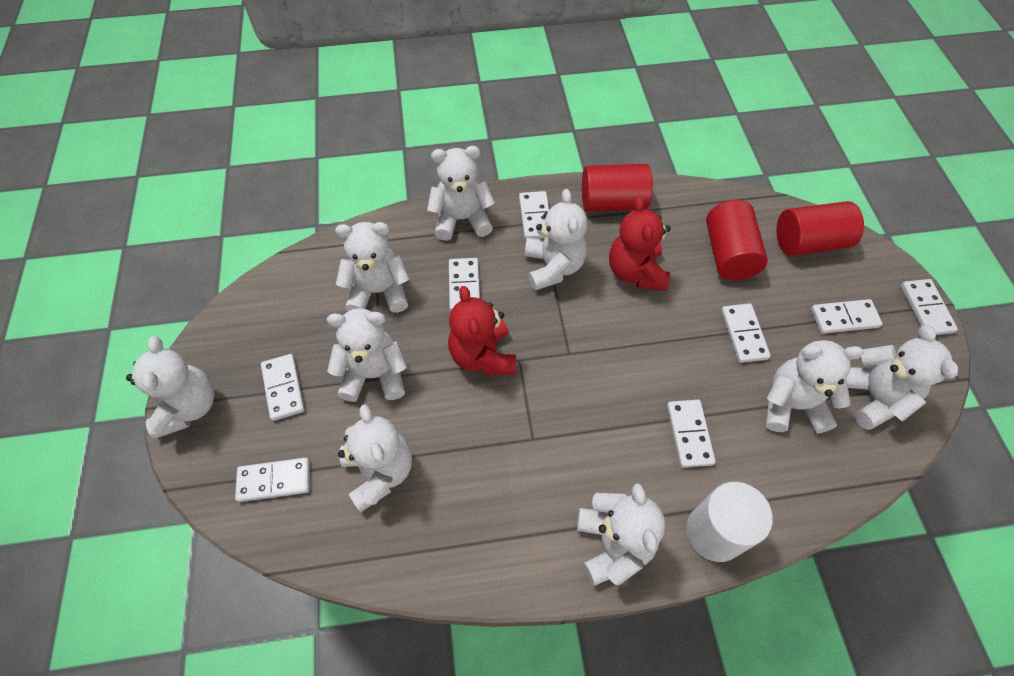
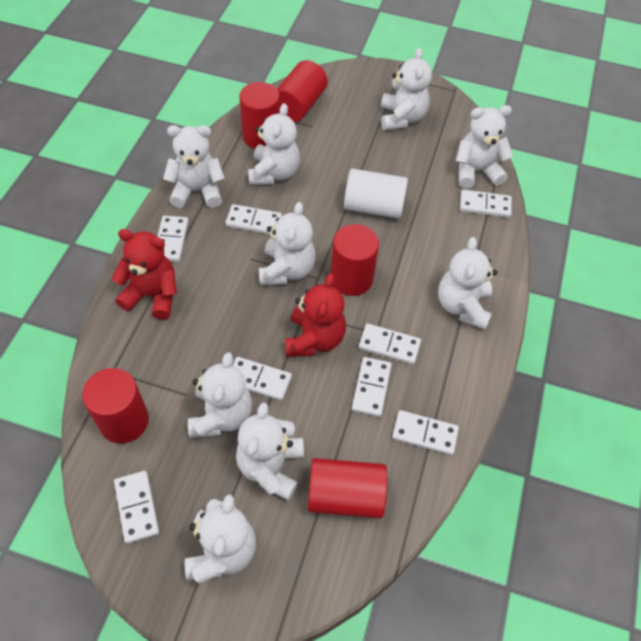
red cylinder: [582,164,653,212] [706,200,768,280] [776,201,864,256] = 3 -> [82,368,149,443] [240,82,280,149] [277,60,328,122] [308,458,387,518] [331,224,379,296] = 5

